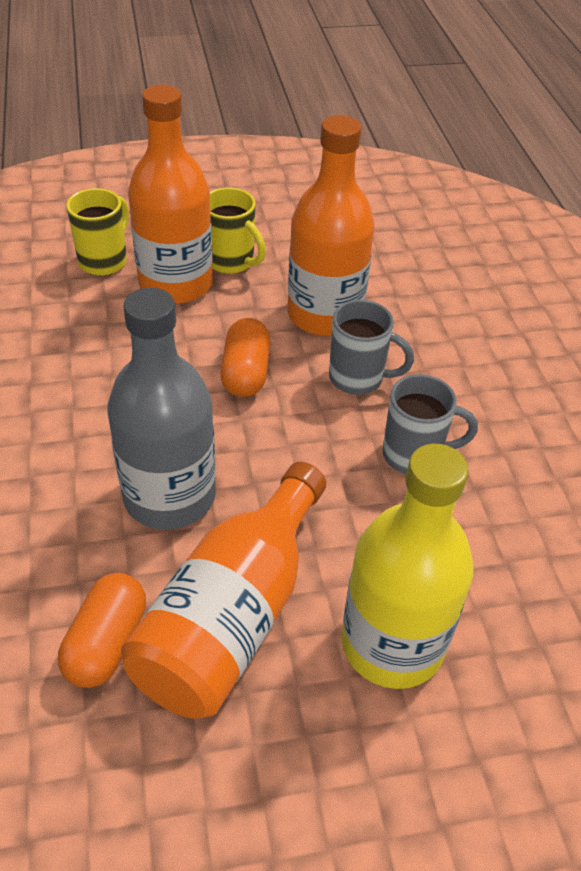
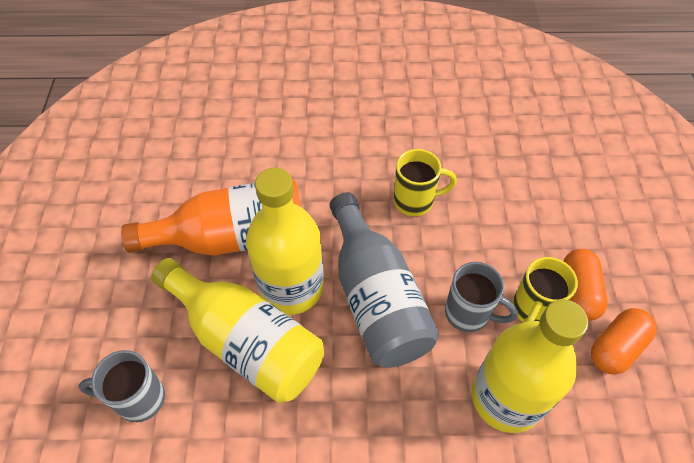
orange bottle: [121,462,326,719] [128,85,213,304] [287,115,375,336] = 3 -> [121,179,301,256] = 1
yellow bottle: [341,444,474,689] = 1 -> [151,258,324,403] [246,168,324,315] [472,299,588,433] = 3

